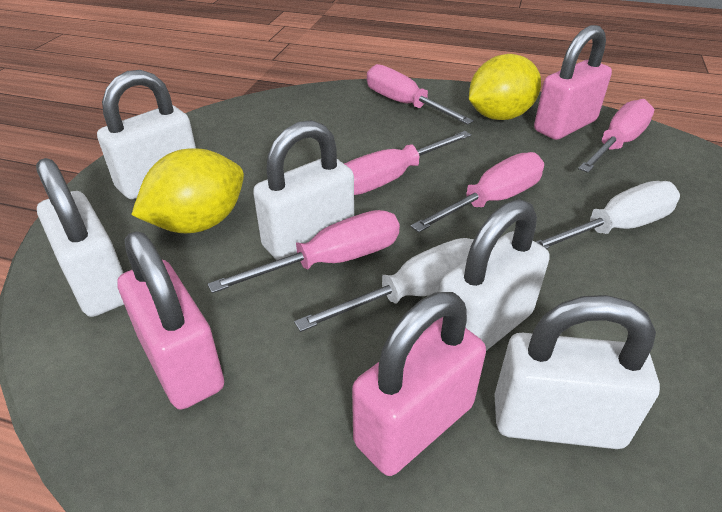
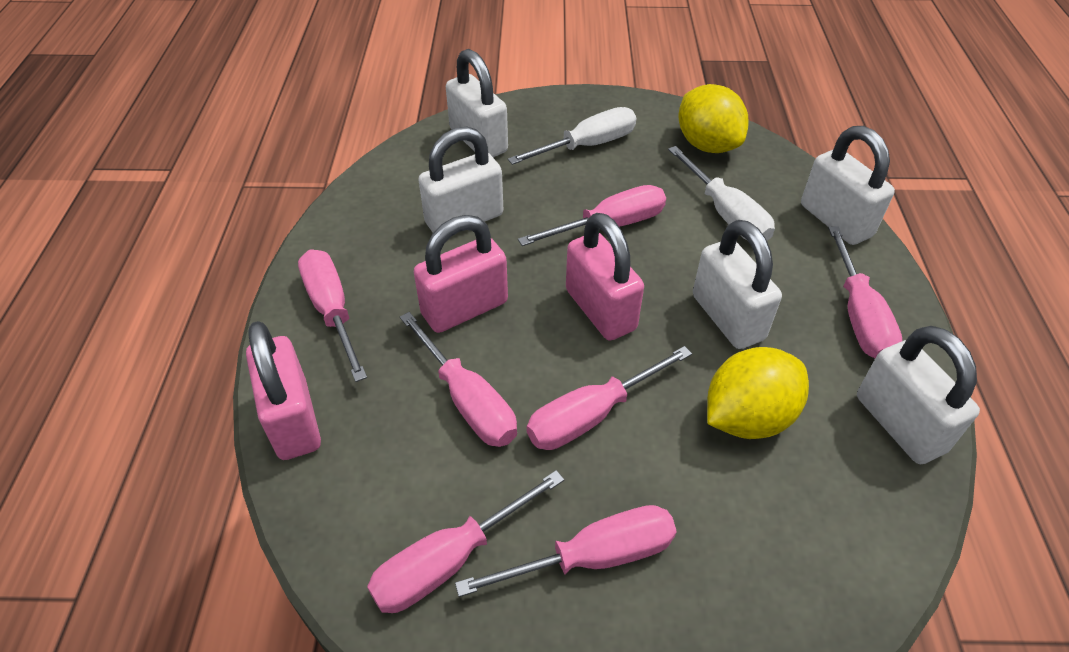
pink screwdriver: [208,210,400,293] [344,131,471,195] [367,64,474,125] [411,152,544,233] [578,99,655,173] = 5 -> [298,249,367,382] [367,470,564,613] [400,312,517,447] [455,505,677,597] [518,185,666,246] [526,346,692,450] [828,226,902,358] = 7

